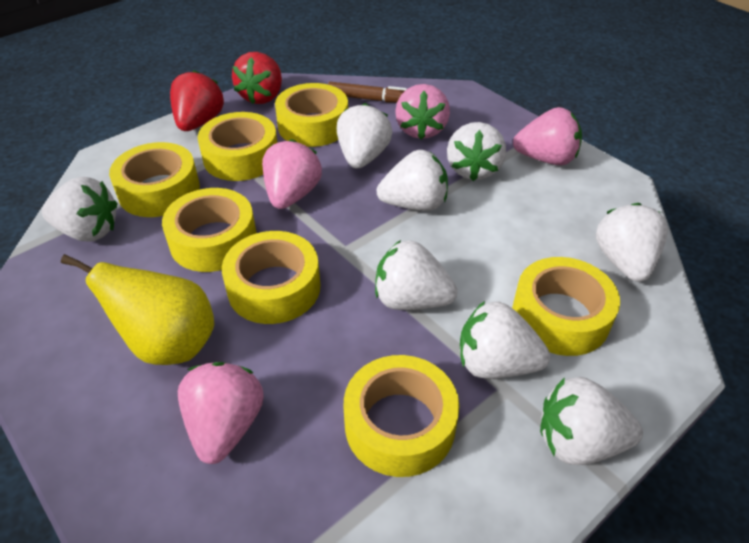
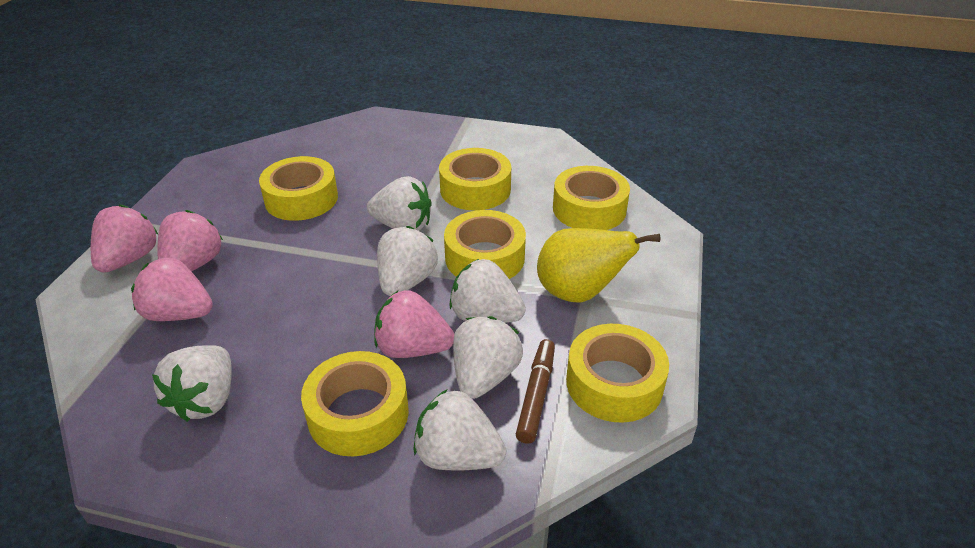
red strawberry: [170,70,224,131] [232,52,282,104] = 2 -> none = 0
white strawberry: [42,177,118,242] [337,103,393,169] [375,240,458,310] [376,150,448,211] [447,122,506,181] [460,301,550,379] [540,377,643,465] [596,203,668,282] = 8 -> [152,345,232,422] [367,176,432,231] [377,226,438,296] [413,389,506,470] [449,259,526,323] [453,316,523,399] = 6
yellow tape: [109,142,200,217] [162,188,256,272] [198,112,277,181] [222,231,320,324] [275,83,348,147] [344,355,459,477] [512,257,620,356] = 7 -> [259,156,338,221] [301,351,409,456] [439,148,511,211] [444,210,526,279] [553,166,630,230] [566,324,669,423] = 6

